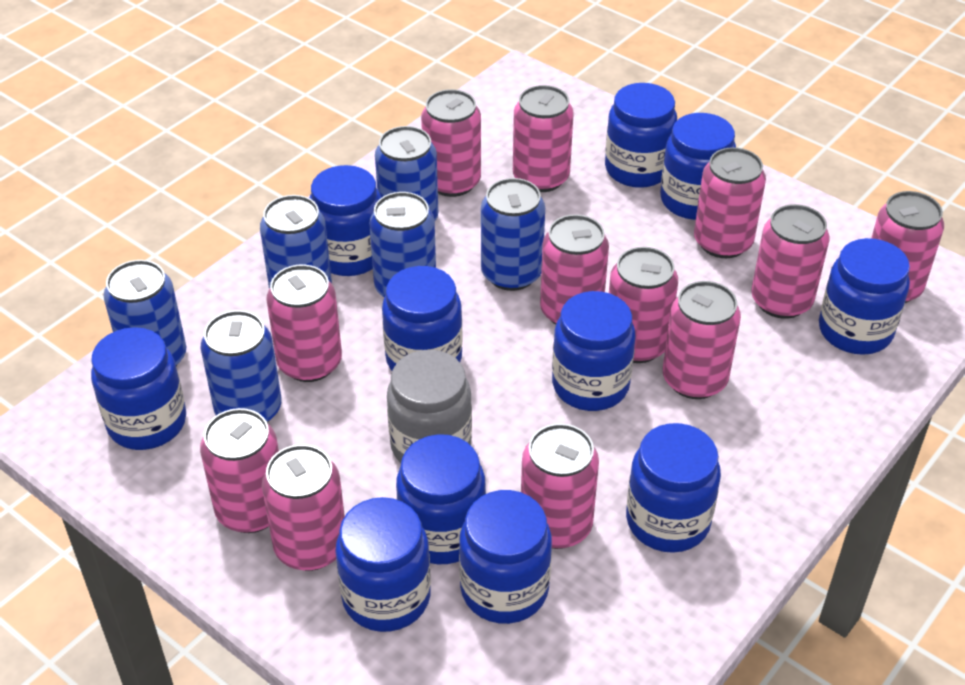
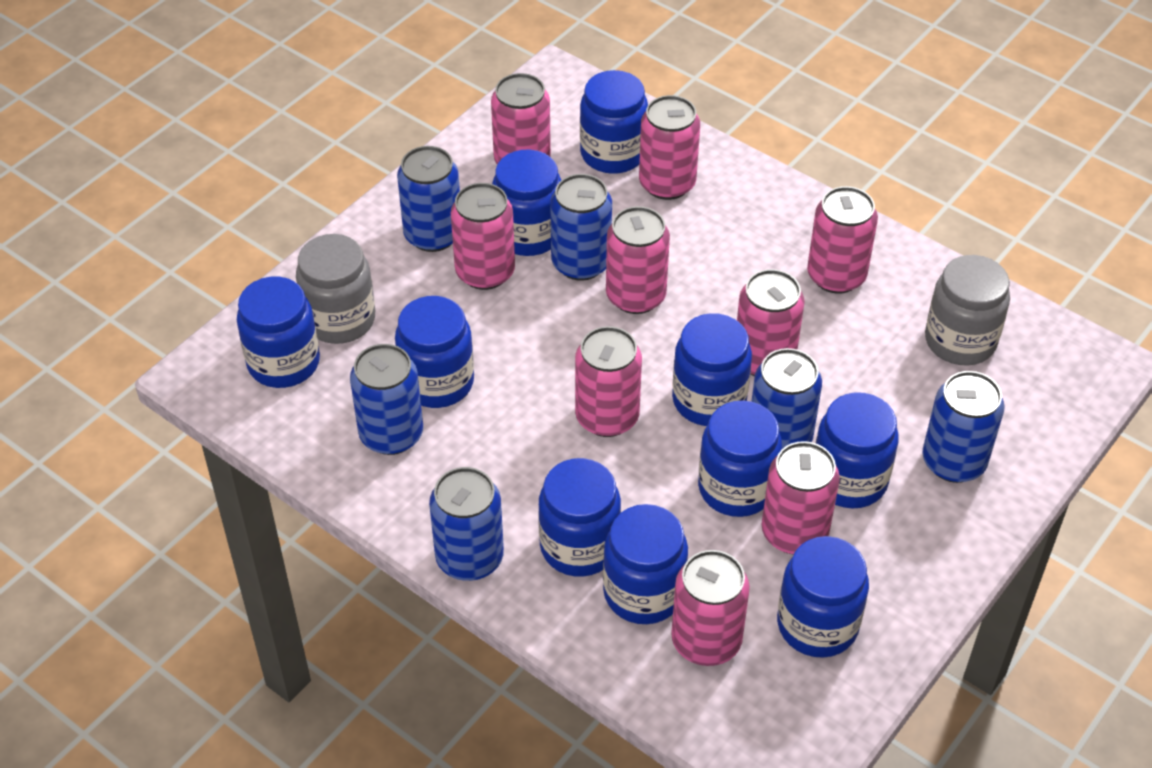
blue jar: [91,327,186,450] [310,165,381,276] [336,497,431,632] [382,266,463,371] [396,434,486,564] [459,490,552,624] [552,291,636,411] [605,83,677,188] [626,423,721,553] [660,113,736,220] [819,238,910,355] = 11 -> [237,276,320,388] [395,296,474,408] [492,150,561,256] [538,458,621,577] [580,70,648,174] [603,504,688,624] [672,313,752,426] [698,400,782,517] [777,536,869,658] [816,392,899,509] = 10
grey jar: [387,350,472,463] = 1 -> [296,234,375,344] [925,255,1010,366] = 2
pink can: [200,408,279,533] [262,444,345,571] [266,264,342,382] [421,89,481,197] [513,85,574,192] [521,423,599,549] [540,214,609,325] [609,247,678,363] [663,281,741,399] [694,147,766,258] [751,204,829,319] [871,191,944,303] = 12 -> [451,183,515,290] [491,73,551,164] [575,326,642,437] [606,206,670,314] [639,95,700,200] [671,550,750,666] [737,269,805,376] [762,441,840,554] [807,186,878,294] = 9

